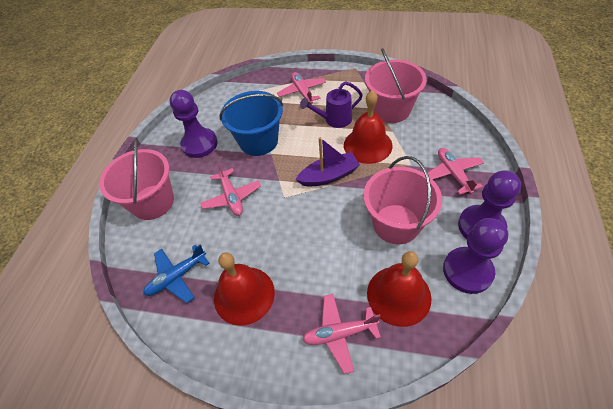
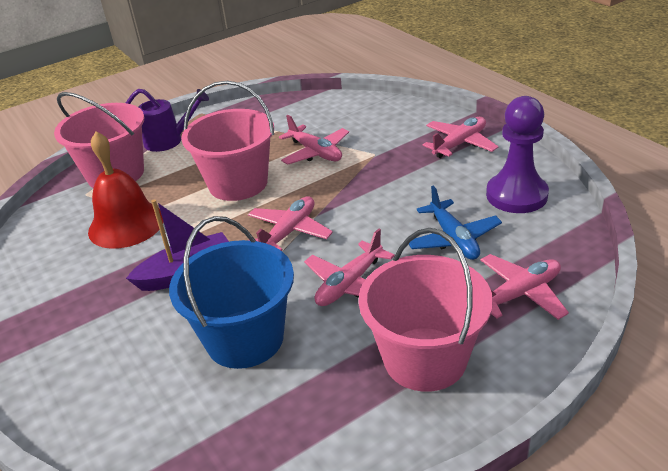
pink plane: [200,163,261,216] [277,72,326,104] [302,294,381,374] [428,148,484,195] = 4 -> [248,196,333,251] [279,115,349,165] [304,229,395,306] [423,117,499,158] [480,254,569,320] = 5
purple pawn: [170,90,218,158] [443,218,508,294] [458,170,521,239] = 3 -> [486,96,549,213] = 1
red bell: [214,253,275,326] [344,90,392,164] [367,251,432,327] = 3 -> [88,132,164,249] = 1

